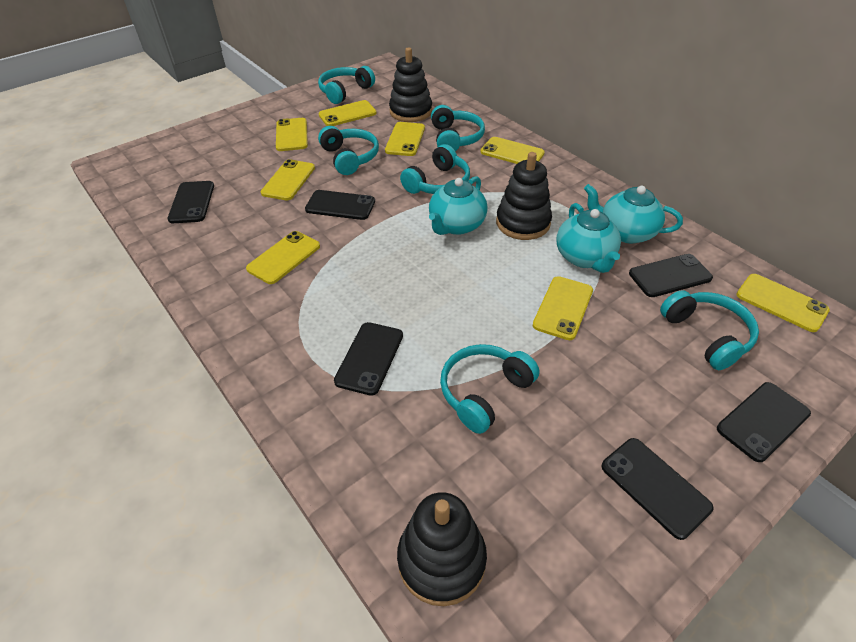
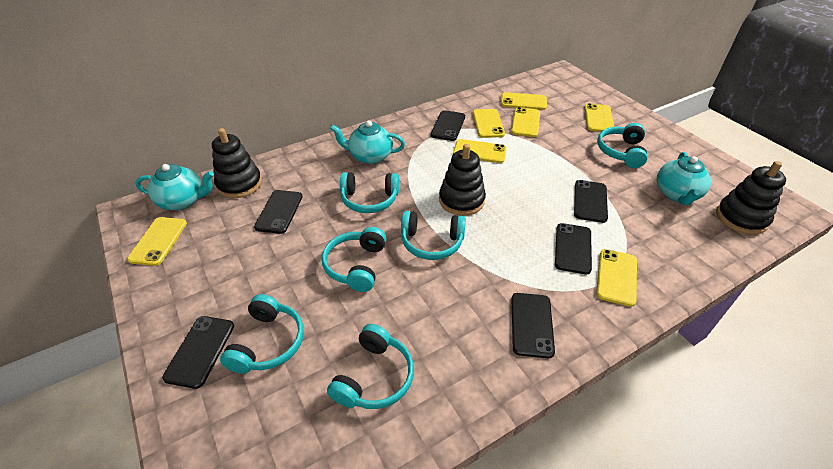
yellow phone: [246,231,320,284] [260,159,315,200] [276,118,308,151] [319,100,377,126] [385,122,425,156] [481,137,545,164] [533,276,593,340] [736,274,830,332] = 8 -> [127,217,187,266] [453,139,507,163] [473,109,505,138] [501,92,547,110] [511,107,540,137] [584,103,614,132] [596,249,637,307] = 7

